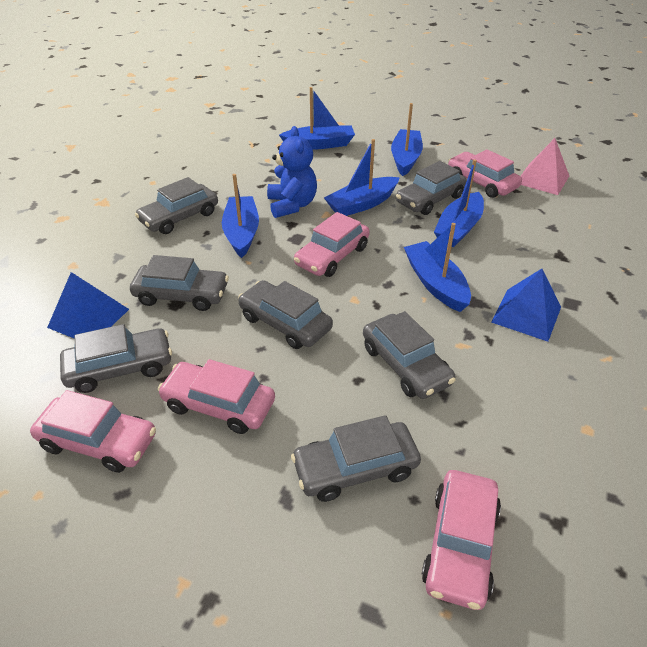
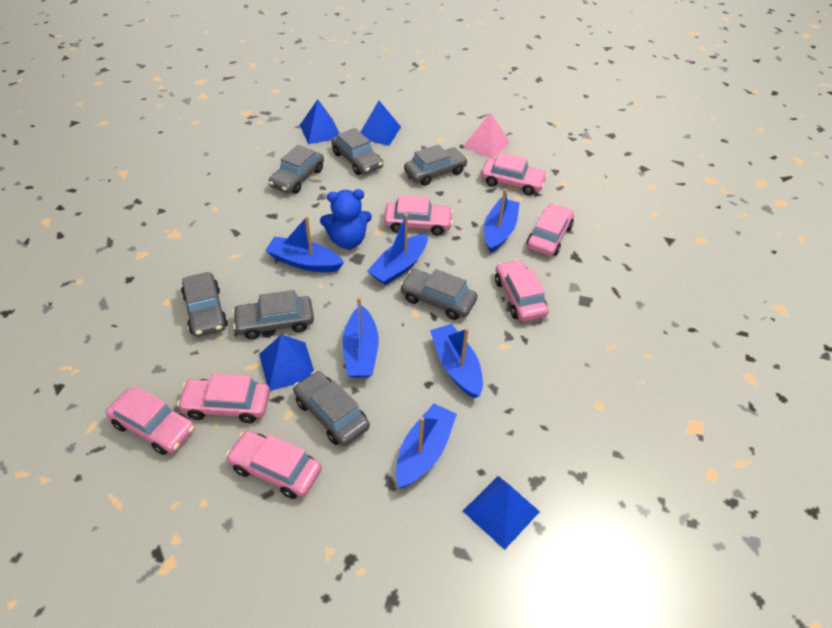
blue pyramid: [47,272,129,339] [491,269,561,342] = 2 -> [259,334,314,391] [300,99,340,144] [361,101,401,146] [463,476,540,550] = 4
pink car: [30,390,156,473] [158,359,275,434] [294,212,370,277] [422,470,501,610] [448,149,522,198] = 5 -> [106,386,195,455] [177,374,270,423] [226,431,322,499] [384,195,453,235] [481,153,547,195] [495,260,549,322] [527,204,574,256] = 7

